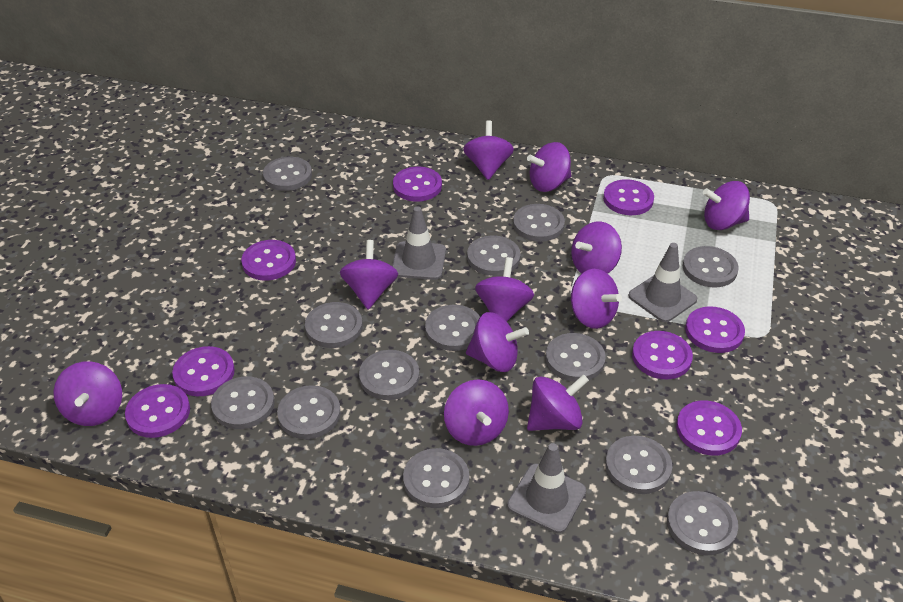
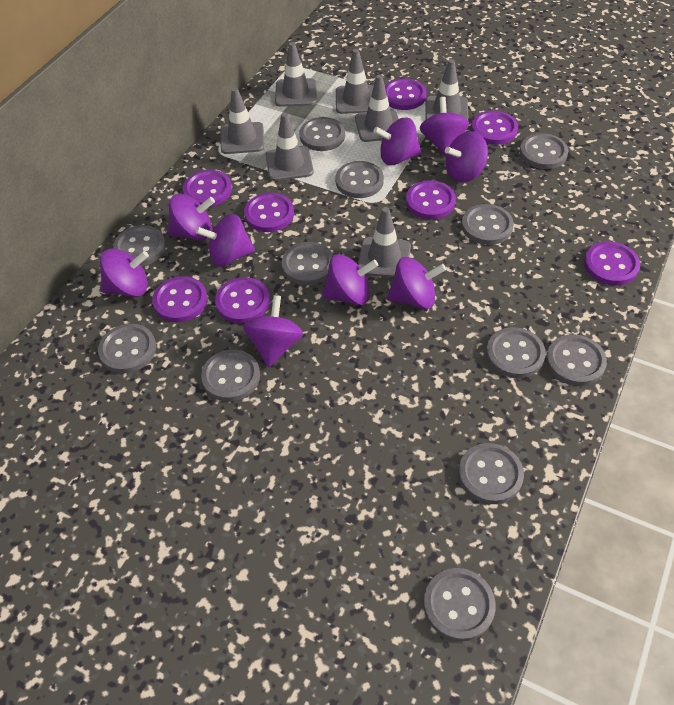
grey button: [211,376,275,429] [263,157,312,191] [277,385,341,439] [305,302,363,348] [359,350,419,400] [403,448,469,508] [425,305,480,351] [467,236,520,276] [513,204,565,242] [546,333,606,382] [605,436,672,494] [667,491,738,555] [683,246,739,287] = 13 -> [98,324,156,373] [113,225,166,266] [201,350,260,402] [282,242,333,285] [299,117,345,151] [336,161,384,198] [424,568,496,641] [459,443,524,504] [462,204,514,245] [486,327,546,378] [520,133,568,169] [546,334,607,386] = 12
grey traffic cone: [392,206,446,280] [507,443,586,533] [628,243,697,322] = 3 -> [221,87,264,154] [265,113,314,181] [275,42,317,107] [336,49,374,114] [355,75,399,142] [358,207,411,278] [425,59,469,120] = 7
purple spinning top: [54,361,122,426] [340,240,398,309] [444,380,509,446] [463,120,514,180] [466,312,529,372] [475,257,534,322] [527,142,571,192] [527,374,589,431] [570,269,622,329] [571,221,622,274] [703,181,750,230] = 11 -> [100,248,149,297] [168,194,215,241] [196,214,255,267] [243,295,303,368] [322,254,378,305] [373,118,422,165] [387,257,446,309] [420,97,469,156] [445,131,488,183] = 9

